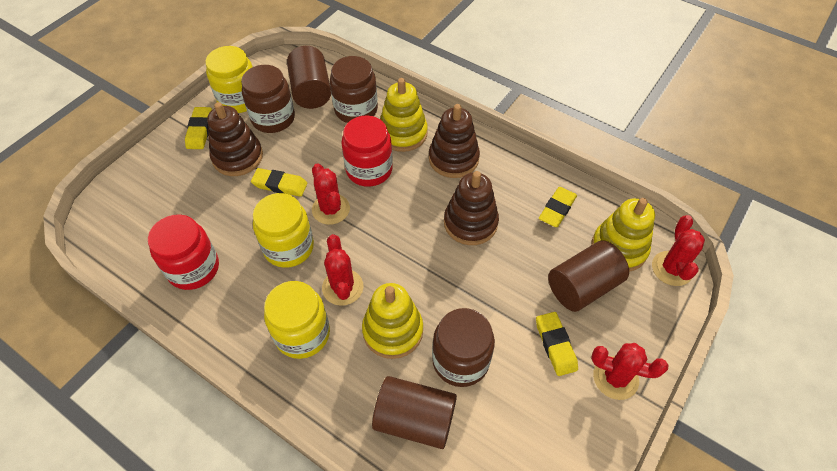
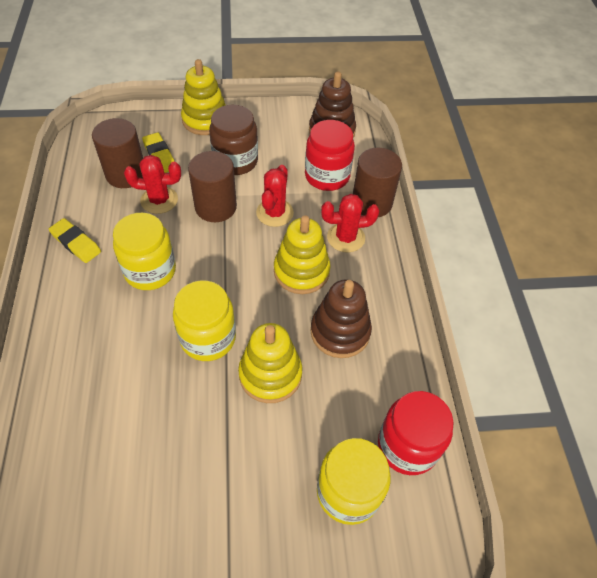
brown jar: [241,65,295,133] [330,56,378,123] [432,308,495,387] = 3 -> [209,105,258,175] = 1
brown stacking toy: [207,102,263,176] [429,104,480,178] [444,171,499,245] = 3 -> [309,72,356,138] [310,280,372,358] = 2
red cactus: [312,163,350,225] [322,234,364,306] [591,343,669,400] [652,215,705,286] = 4 -> [124,155,181,214] [256,165,294,227] [321,194,379,252] = 3
yellow eraser: [185,107,212,149] [251,168,307,197] [536,312,578,376] [539,187,577,227] = 4 -> [49,218,101,263] [142,132,175,173] = 2

